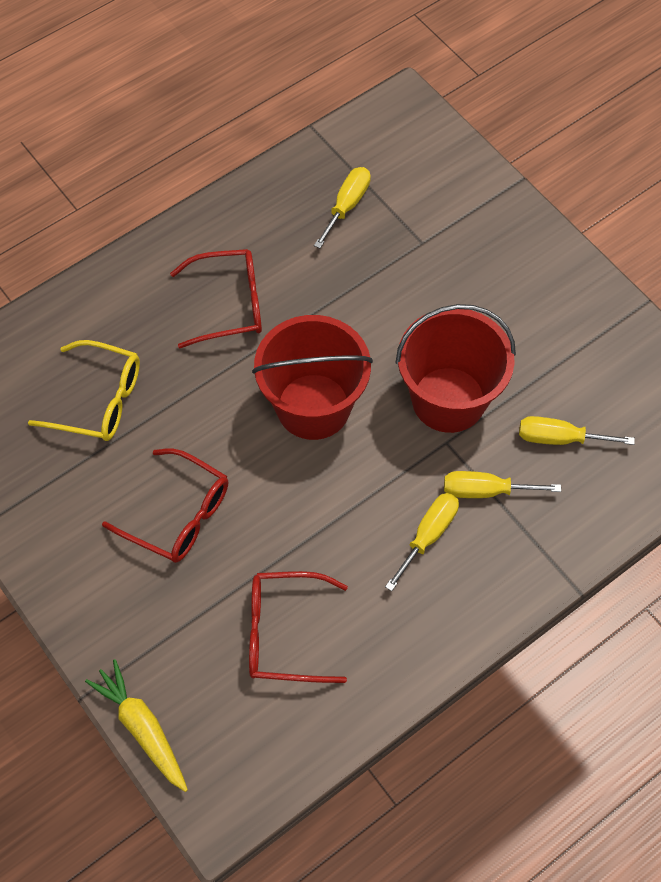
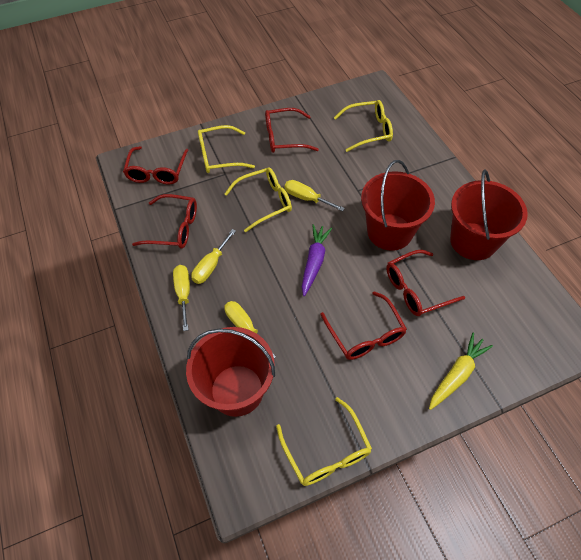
purple carrot: none = 0 -> [302,224,332,296] = 1
red bucket: [252,315,373,440] [396,304,516,433] = 2 -> [186,327,275,417] [361,160,435,251] [450,169,528,260] = 3
red glasses: [102,448,228,563] [170,249,262,349] [249,571,348,683] = 3 -> [123,146,188,185] [132,194,197,249] [265,108,319,153] [320,291,407,360] [386,250,465,316] = 5
yellow glasses: [28,340,140,441] = 1 -> [198,125,255,173] [224,168,292,232] [276,397,372,486] [334,100,393,152] = 4

